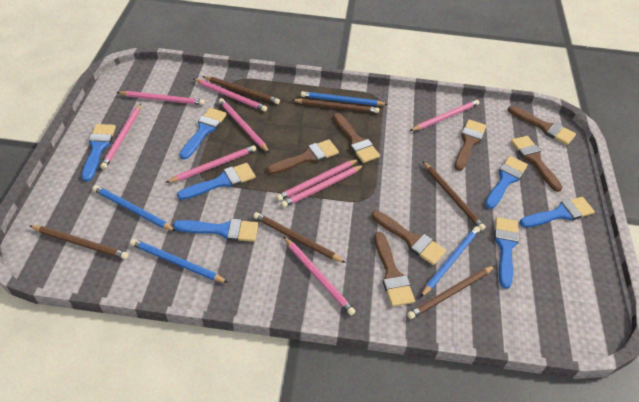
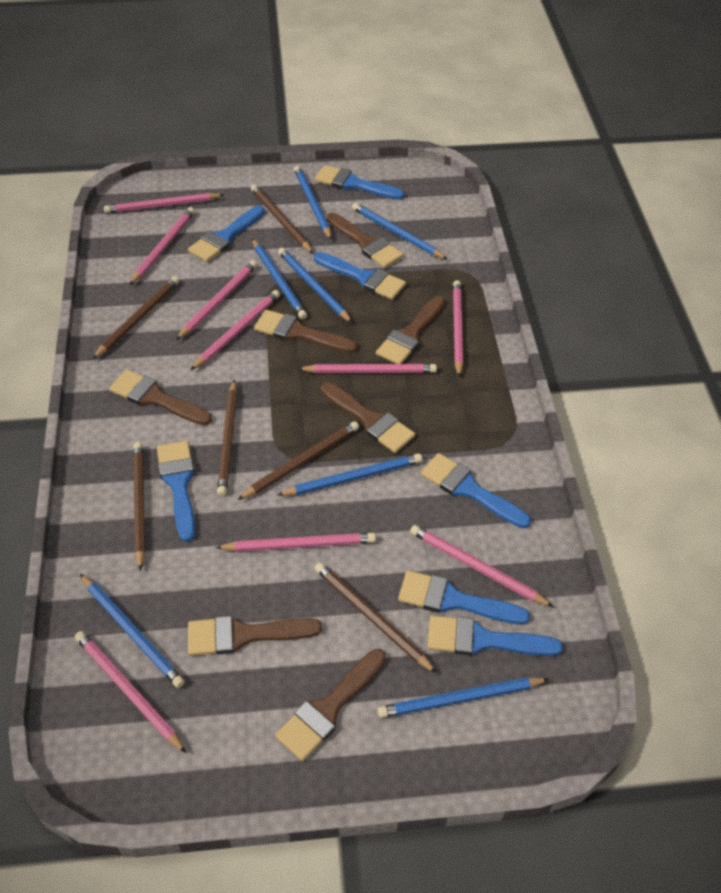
blue pencil: [92,185,176,231] [130,239,228,283] [301,91,388,106] [420,226,480,298] = 4 -> [80,574,185,688] [252,239,307,319] [278,247,352,323] [278,453,422,496] [294,166,332,240] [352,203,447,259] [377,677,549,718] = 7

